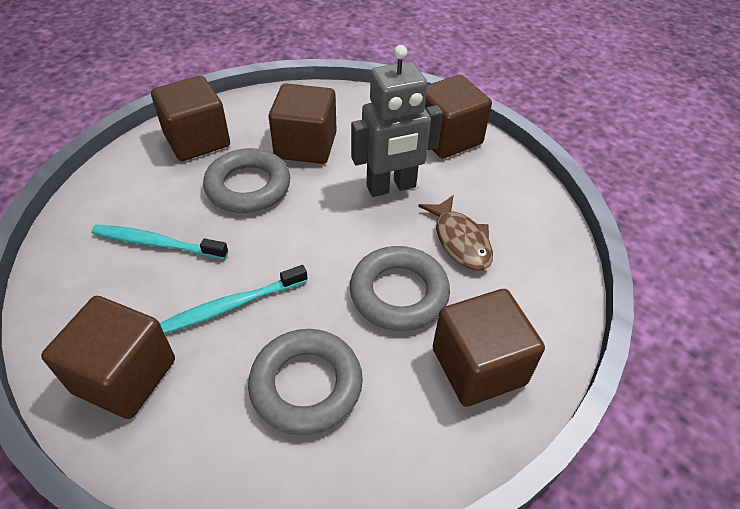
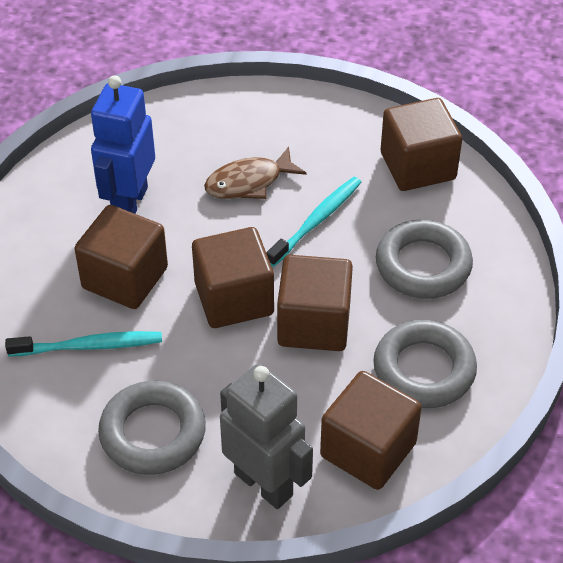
blue robot: none = 0 -> [91,75,155,214] = 1

